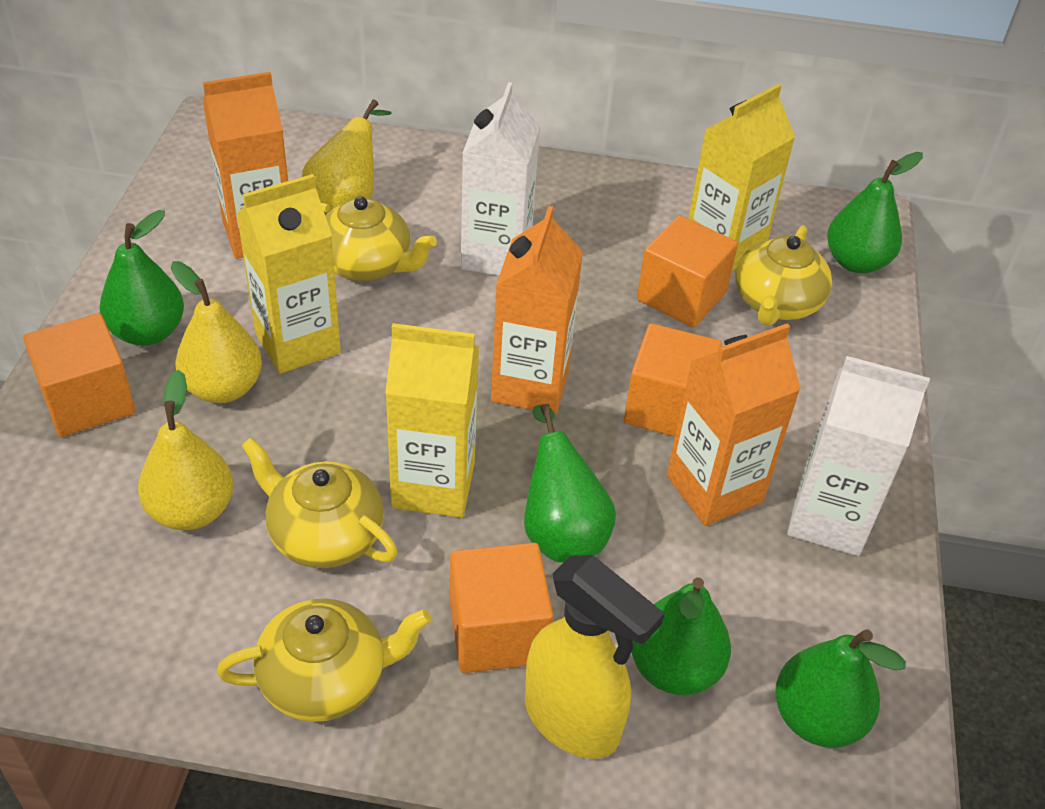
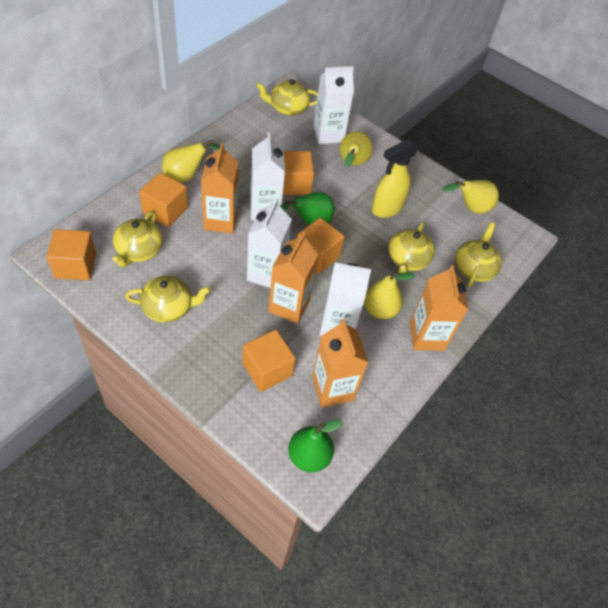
green pear: [99,210,184,346] [524,404,616,563] [632,577,731,695] [775,629,906,748] [827,152,923,273] = 5 -> [280,192,335,225] [288,420,343,472] = 2
orange carton: [203,72,288,259] [491,206,583,414] [667,323,801,526] = 3 -> [201,143,239,234] [268,233,319,324] [312,319,369,408] [410,265,468,351] = 4
orange cube: [23,313,135,437] [450,543,553,673] [624,323,722,437] [637,215,738,328] = 4 -> [46,229,96,280] [139,172,188,227] [242,330,296,392] [283,151,314,195] [297,218,345,274] = 5
white carton: [461,82,540,276] [787,356,930,556] = 2 -> [247,198,292,288] [250,132,285,220] [314,66,354,144] [320,262,371,336] = 4
yellow carton: [237,174,341,374] [385,323,479,518] [688,84,795,271] = 3 -> none = 0
yellow pear: [138,370,233,530] [171,261,262,403] [302,99,392,214] = 3 -> [162,140,221,183] [340,131,373,167] [364,271,415,319] [443,180,499,214] = 4
yellow teapot: [217,598,431,722] [241,437,397,568] [321,196,437,281] [735,225,832,326] = 4 -> [113,210,163,267] [125,276,211,323] [256,79,318,116] [388,222,435,273] [455,222,502,287] = 5

